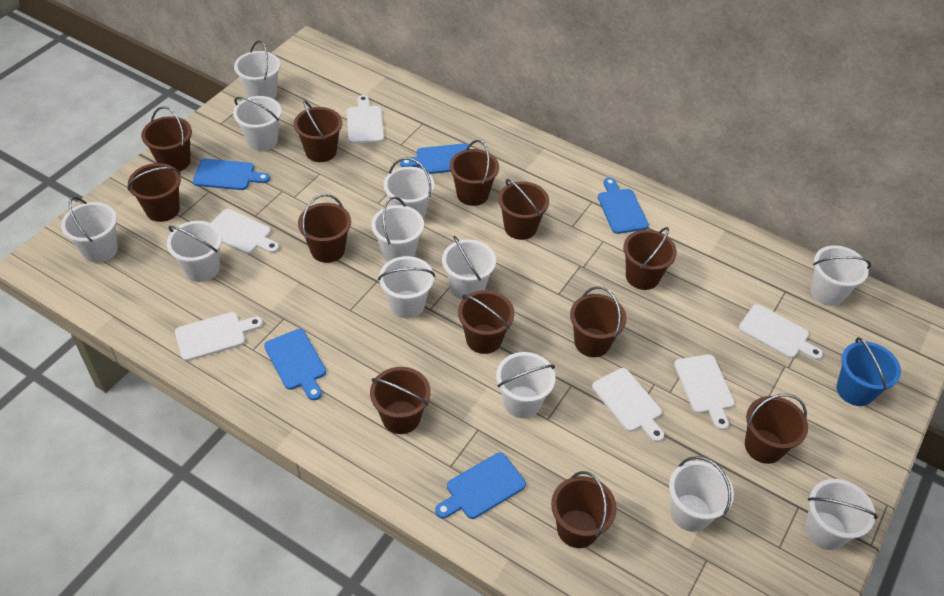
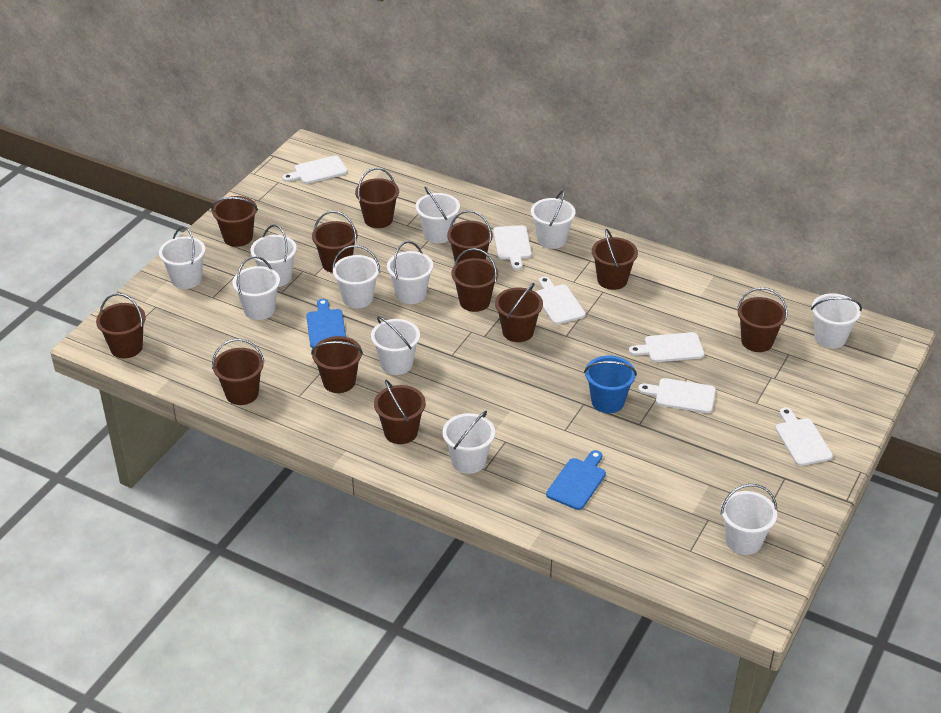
blue cutting board: [193,159,270,190] [264,329,326,400] [400,143,470,174] [435,453,526,519] [598,178,649,234] = 5 -> [306,299,346,348] [546,450,606,510] = 2
white bucket: [61,197,118,263] [167,221,222,282] [233,96,282,151] [234,40,280,99] [371,197,424,262] [378,256,435,318] [384,158,434,219] [442,236,496,300] [496,352,556,418] [669,456,734,532] [805,479,878,550] [810,245,871,306] = 12 -> [159,226,206,289] [233,256,280,320] [250,224,297,287] [332,245,380,308] [371,316,420,375] [387,241,433,304] [416,186,460,244] [443,411,495,474] [531,190,575,249] [721,484,777,555] [811,293,862,348] = 11

